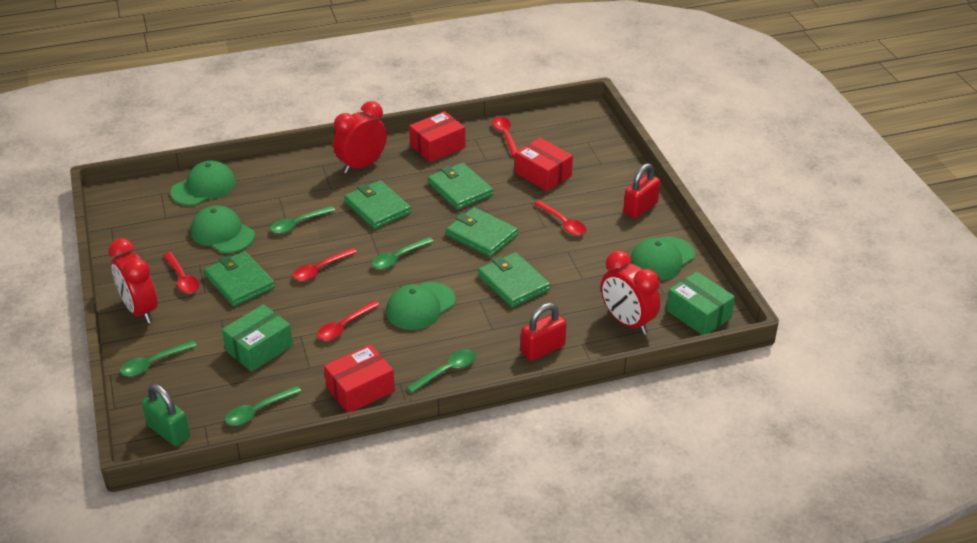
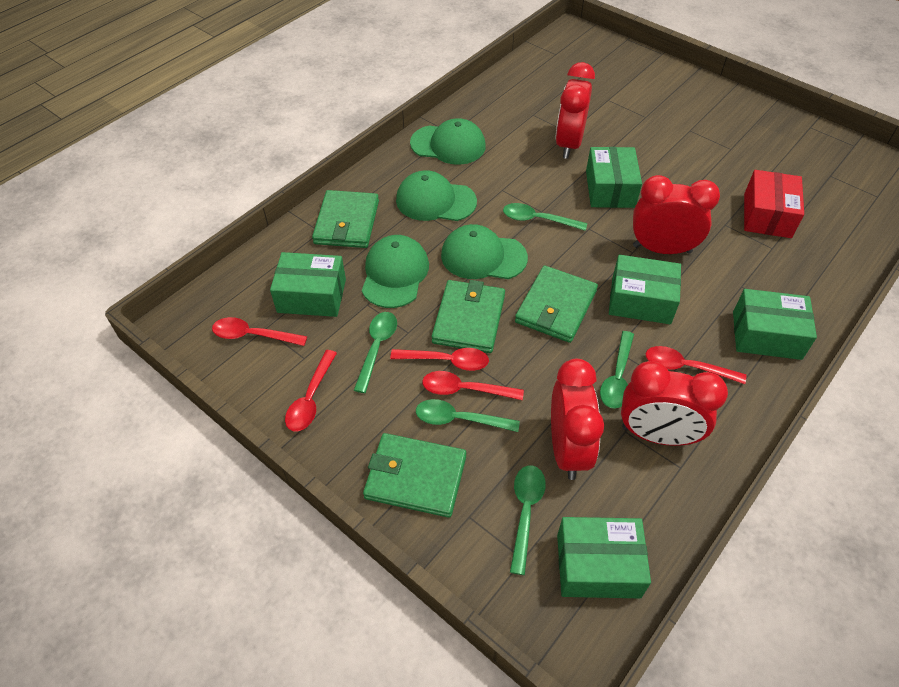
green box: [222,304,293,372] [667,272,735,335] = 2 -> [270,252,346,317] [557,517,651,598] [586,147,642,208] [609,255,681,324] [733,289,817,360] = 5
green padlock: [142,384,190,446] = 1 -> none = 0
green wallet: [204,251,275,307] [344,180,411,229] [428,163,493,210] [446,207,518,257] [478,252,551,307] = 5 -> [312,190,379,248] [363,433,466,518] [431,280,505,353] [515,266,598,343] = 4
red box: [324,344,395,413] [409,111,465,162] [515,138,573,191] = 3 -> [744,170,804,238] = 1
red clock: [108,238,158,324] [333,101,387,174] [601,250,660,335] = 3 -> [551,359,604,480] [555,62,595,159] [621,361,728,446] [633,175,720,254] = 4
red padlock: [521,303,566,361] [623,163,660,218] = 2 -> none = 0

